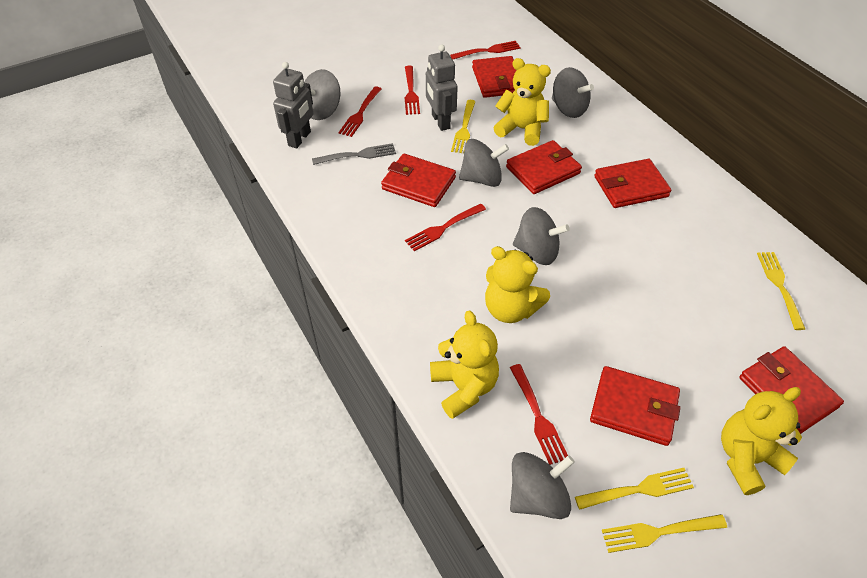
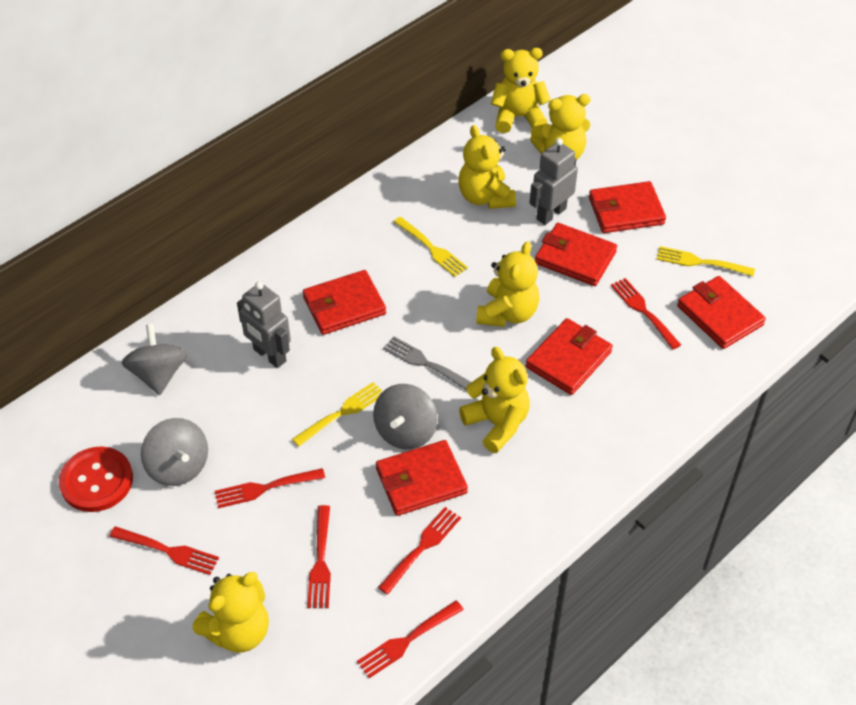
grey spinning top: [304,69,340,120] [459,139,509,187] [510,452,575,519] [513,207,570,265] [552,67,594,118] = 5 -> [122,324,187,395] [141,418,208,486] [373,384,437,450] = 3
red button: none = 0 -> [59,447,133,512] = 1
red fork: [338,86,382,137] [405,66,420,115] [405,204,486,251] [450,41,521,60] [510,364,568,465] = 5 -> [109,526,219,575] [215,468,325,508] [307,505,331,608] [357,600,464,678] [378,507,461,595] [611,278,681,349] = 6
yellow fork: [451,100,476,153] [575,468,694,510] [602,514,727,553] [757,252,805,330] = 4 -> [292,382,382,447] [394,217,468,277] [656,246,755,276] = 3
yellow teddy bear: [430,310,499,419] [485,246,550,323] [494,58,551,146] [721,387,802,495] = 4 -> [192,572,269,652] [458,125,516,209] [459,347,530,453] [476,241,539,327] [491,48,551,133] [530,94,590,160] = 6

